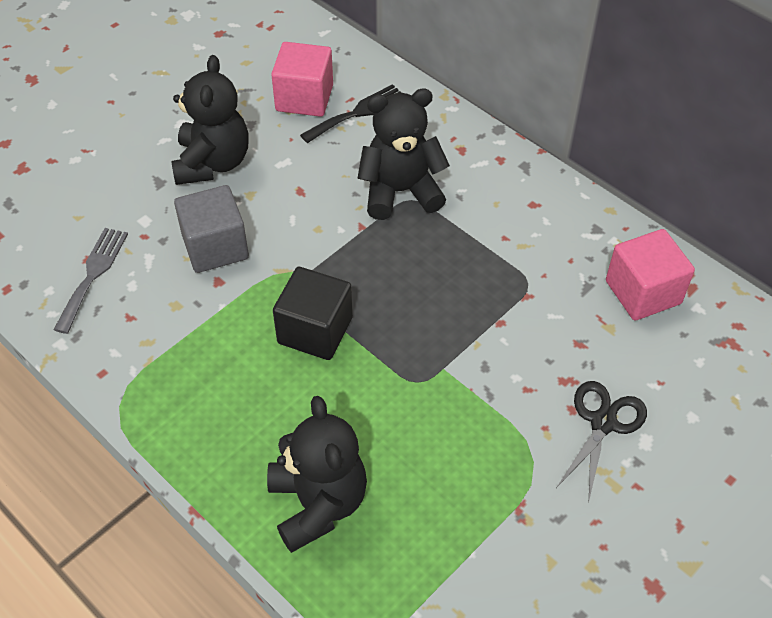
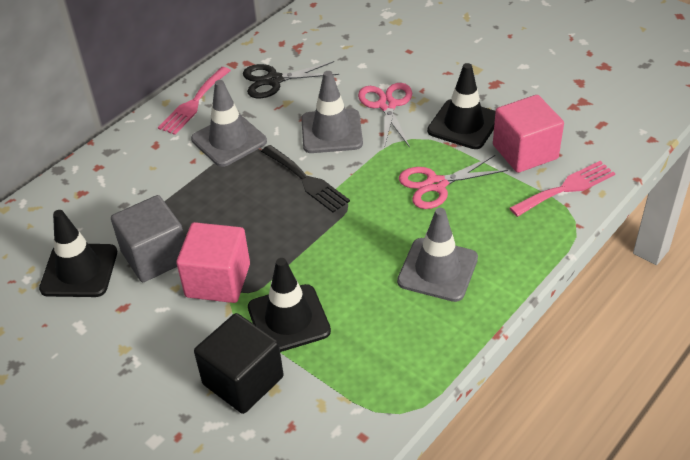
black teddy bear: [171,55,248,185] [267,396,367,553] [357,89,450,220] = 3 -> none = 0
black traffic cone: none = 0 -> [39,210,117,297] [248,258,331,352] [427,63,496,149] = 3
grey fork: [53,228,128,334] = 1 -> none = 0
grey traffic cone: none = 0 -> [191,80,267,167] [301,71,363,153] [397,208,478,302] = 3
pink fork: none = 0 -> [158,67,231,135] [509,161,615,217] = 2
pink scissors: none = 0 -> [358,83,412,148] [399,155,508,209] = 2

